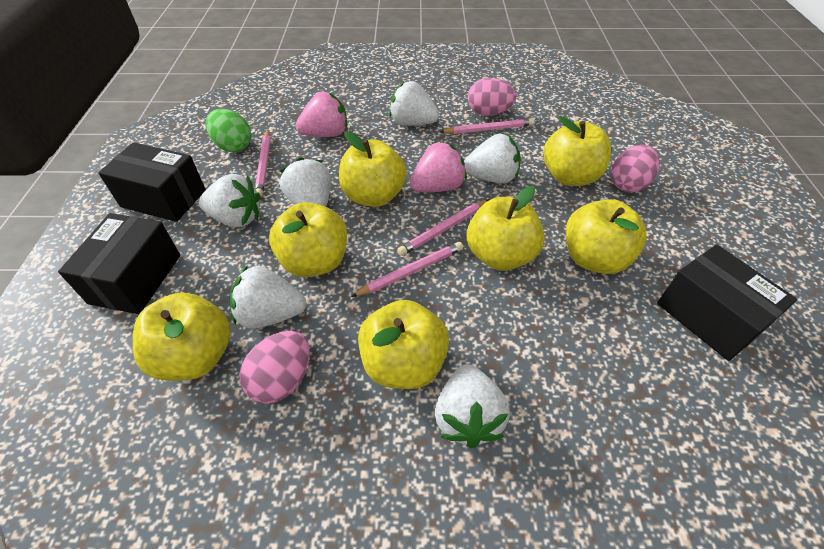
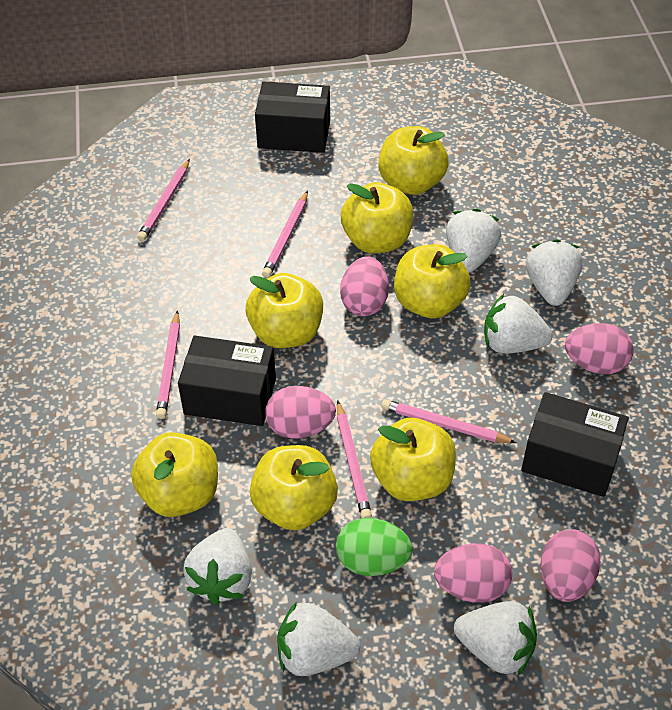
pink egg: [239,331,310,404] [468,78,516,116] [611,145,660,193] = 3 -> [265,386,336,439] [340,256,389,316] [434,543,512,603] [541,529,601,602] [565,323,634,374] = 5
pink pencil: [255,130,271,197] [351,242,463,297] [397,199,489,256] [440,118,534,134] = 4 -> [137,159,190,241] [156,310,180,419] [262,191,308,278] [337,400,372,518] [381,399,516,443] = 5
pink strawberry: [296,92,347,137] [410,141,467,192] = 2 -> none = 0

